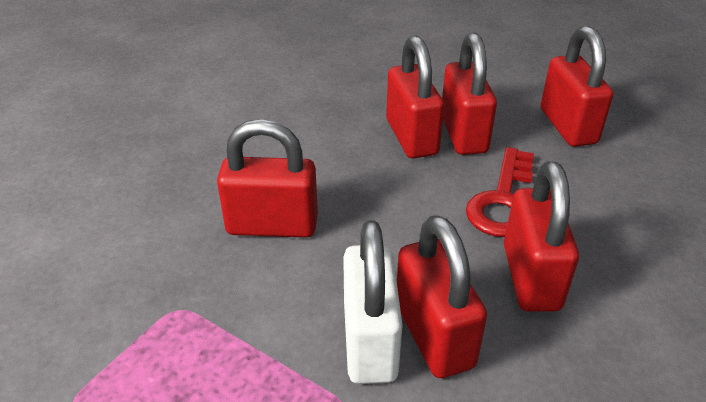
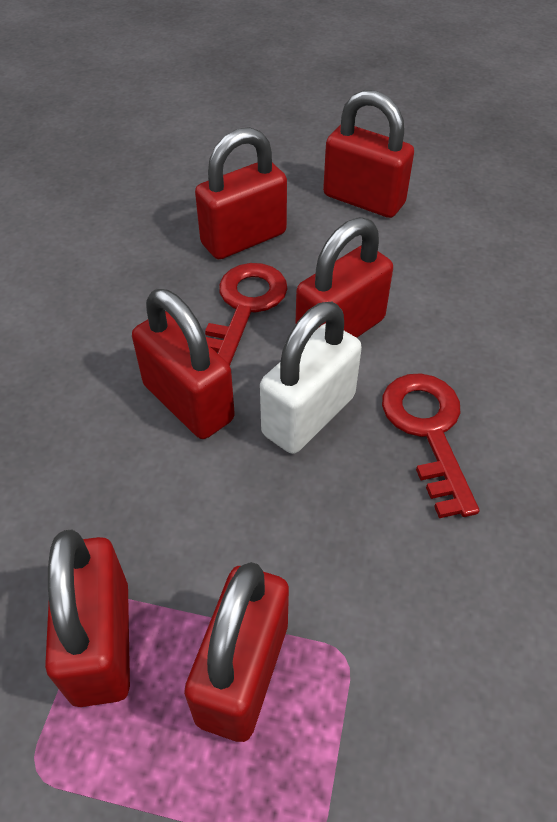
red key: [466,147,534,237] = 1 -> [205,263,288,366] [382,374,479,518] = 2

